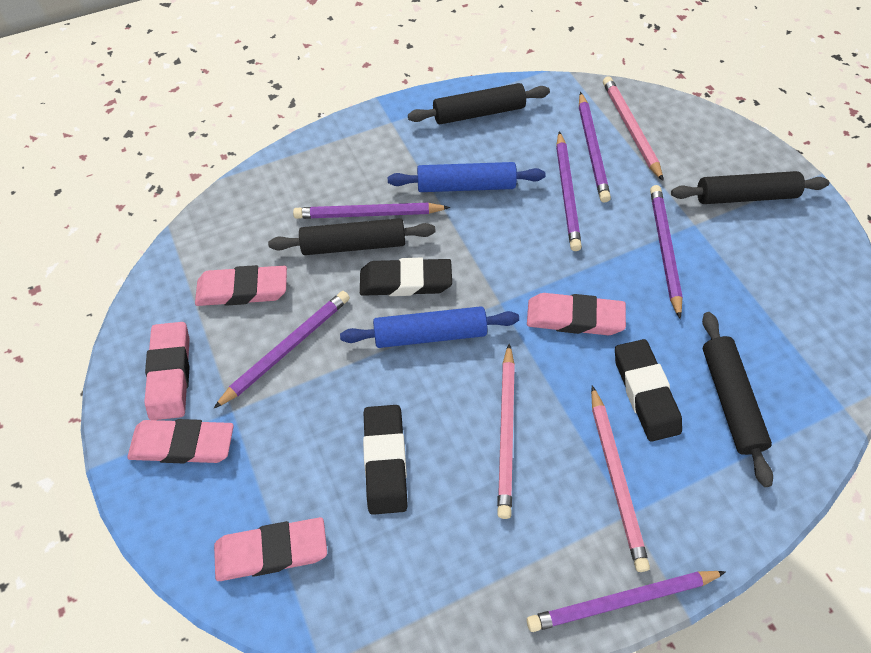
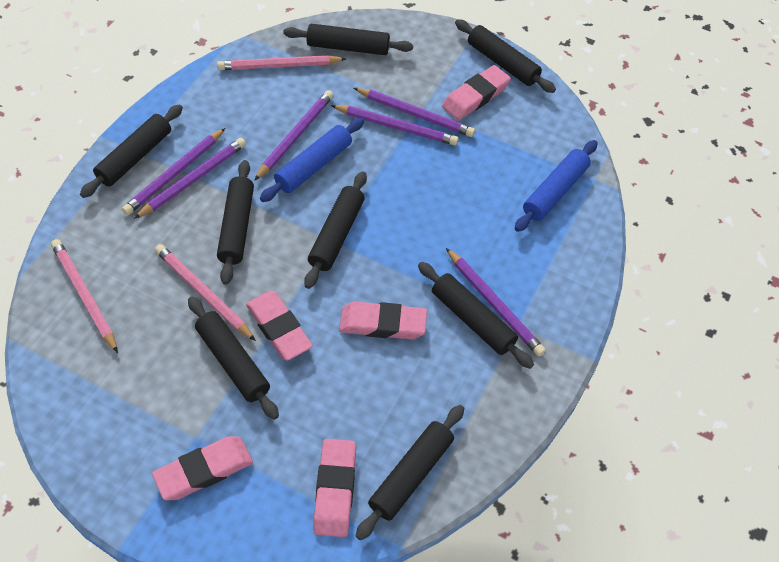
black eraser: [360,258,452,296] [363,405,408,515] [615,339,682,442] = 3 -> none = 0
black rolling pin: [268,218,436,255] [408,83,550,124] [671,171,829,204] [702,312,773,487] = 4 -> [80,104,183,198] [188,297,279,420] [217,160,254,285] [283,24,413,55] [304,171,367,289] [356,405,464,540] [418,262,534,369] [455,19,556,93] = 8

